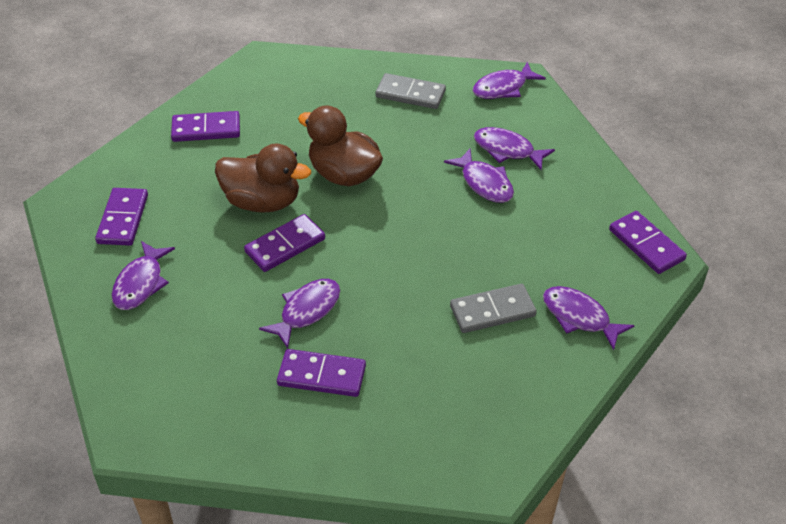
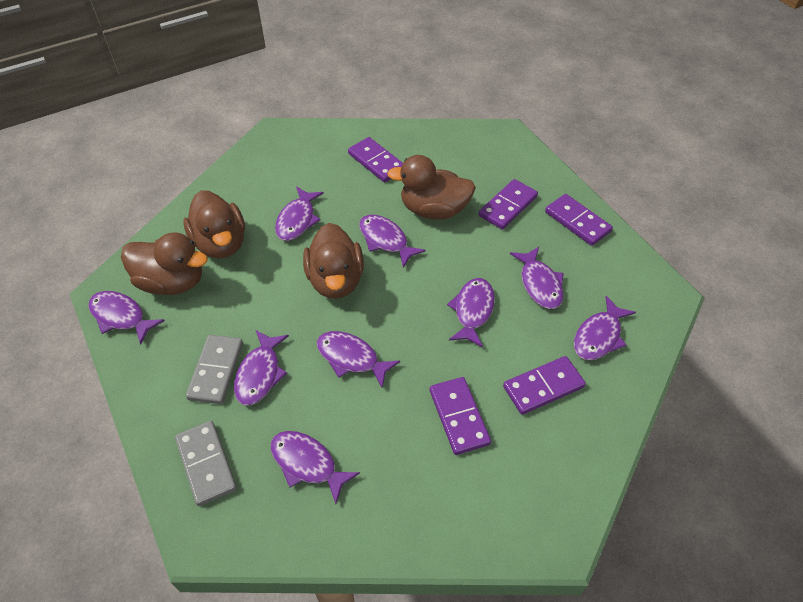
brown duck: [215,143,311,213] [298,105,383,186] = 2 -> [121,232,208,295] [183,190,245,259] [303,223,364,299] [387,155,476,219] = 4
purple fish: [112,241,175,310] [259,279,340,349] [444,149,514,203] [473,62,546,99] [474,127,555,170] [543,286,635,350] = 6 -> [88,291,165,344] [234,330,289,406] [271,431,360,504] [275,187,324,241] [316,331,400,387] [359,215,426,268] [447,278,495,348] [510,247,564,309] [574,296,636,360] = 9

